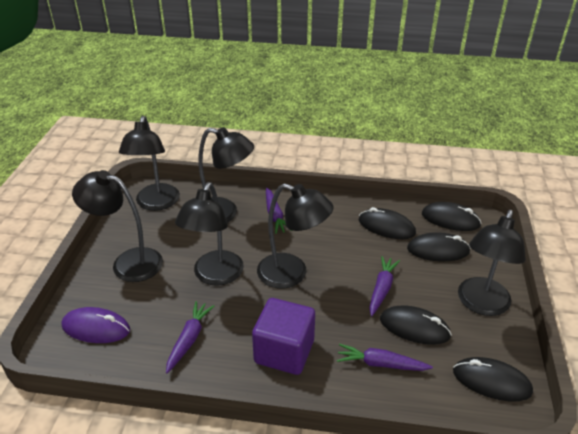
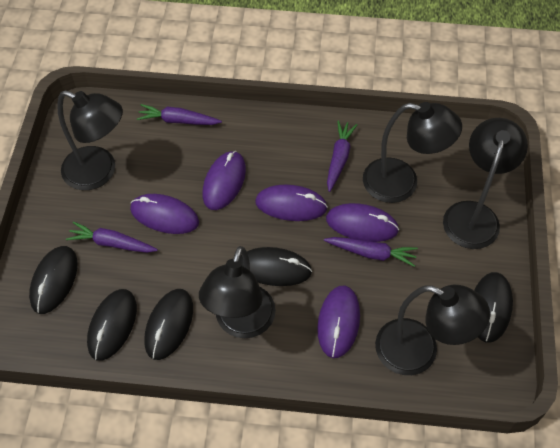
black lamp: [72,170,163,282] [119,116,180,211] [175,182,244,286] [198,127,254,223] [257,183,333,289] [458,210,526,316] = 6 -> [57,90,123,190] [199,246,276,338] [363,102,462,203] [375,285,490,375] [443,118,528,249] = 5
purple cube: [252,298,315,375] = 1 -> none = 0
purple mouse: [61,307,130,343] = 1 -> [130,194,199,234] [203,151,246,210] [255,185,328,221] [317,286,360,358] [326,203,399,242] = 5

